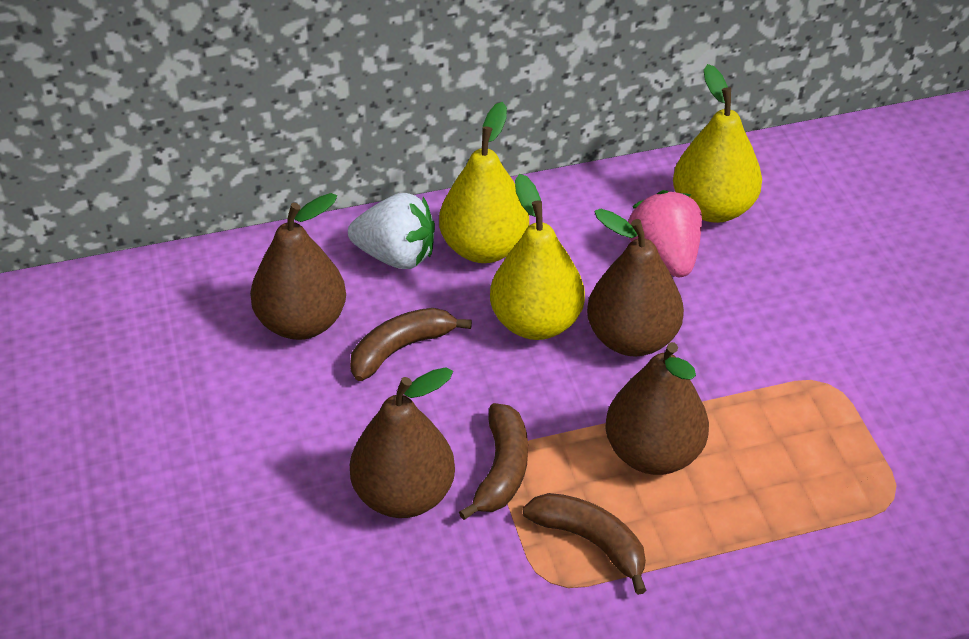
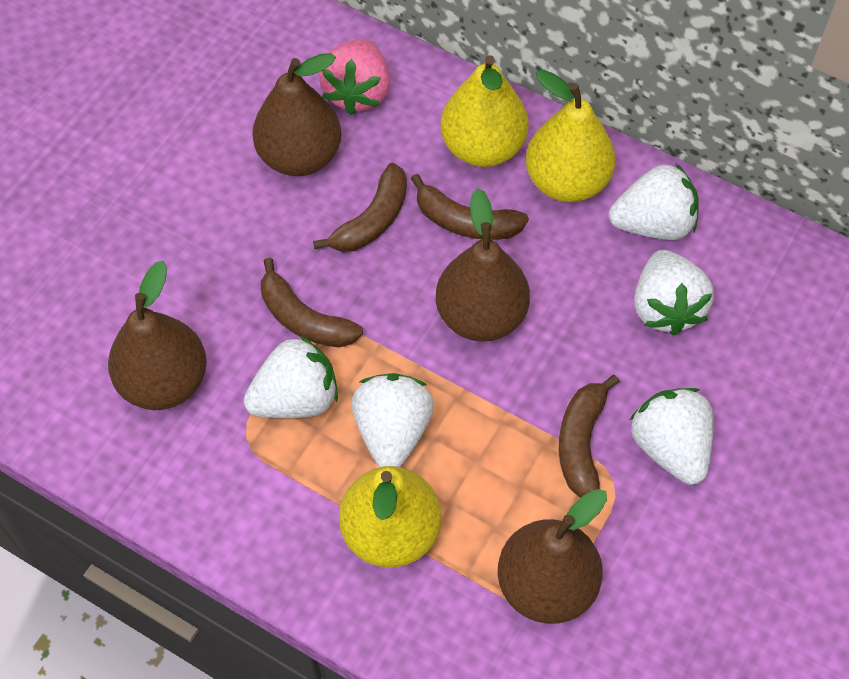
brown banana: [350,308,472,381] [459,403,528,520] [523,493,647,595] = 3 -> [261,258,363,348] [313,163,407,252] [411,174,529,240] [559,375,619,498] = 4
white strawberry: [348,193,435,269] = 1 -> [244,335,338,418] [351,373,434,467] [609,163,698,240] [630,388,713,485] [634,250,714,336] = 5

